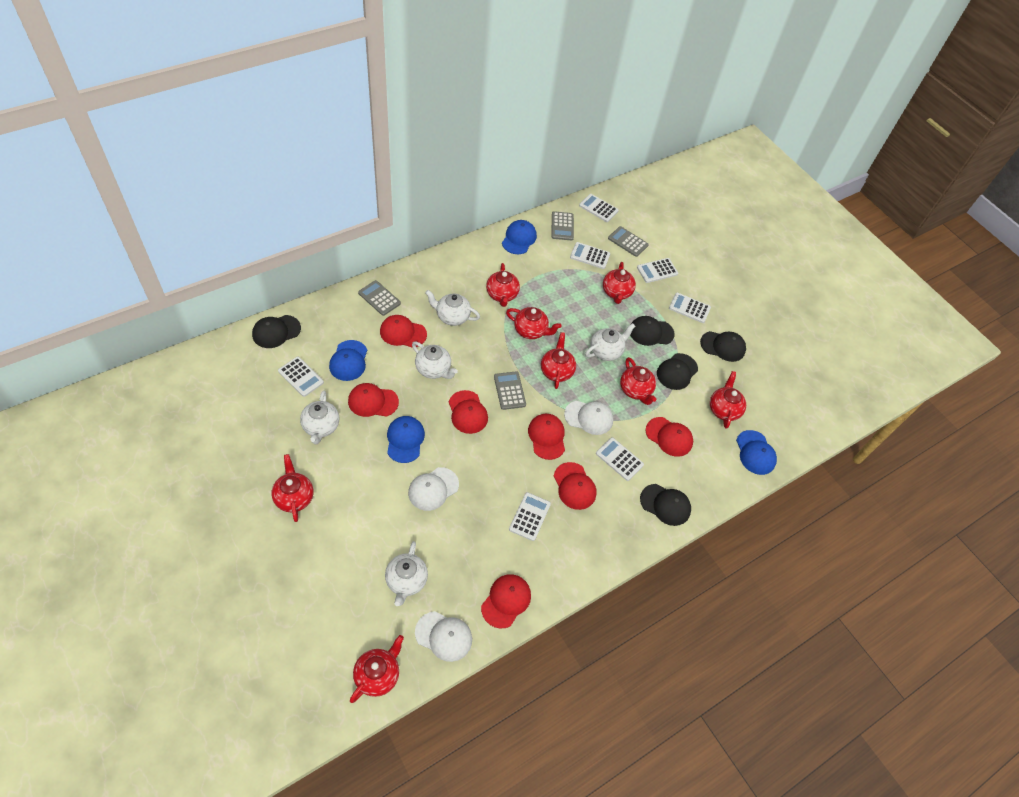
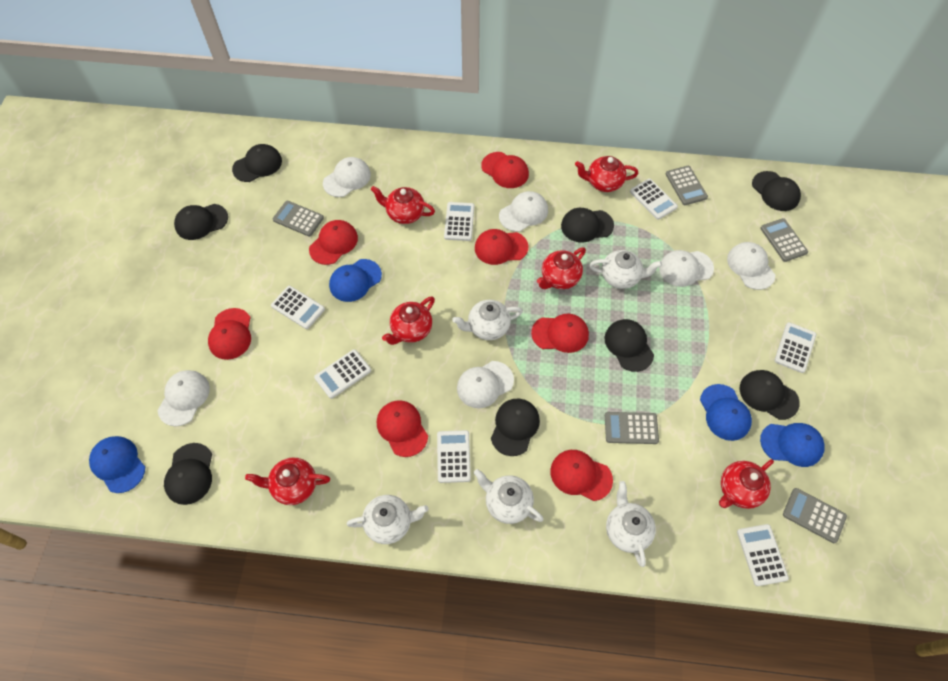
black cap: [252,315,301,348] [630,316,675,346] [640,484,691,526] [657,353,698,390] [700,331,746,362] = 5 -> [164,443,212,505] [174,204,228,240] [232,144,282,182] [491,399,540,456] [561,208,614,243] [604,319,654,372] [739,370,800,420] [752,171,801,211] = 8
grey calculator: [358,280,401,316] [494,371,526,410] [552,211,574,241] [608,226,649,257] = 4 -> [273,201,324,237] [605,412,659,444] [666,166,708,205] [760,218,808,262] [783,488,847,543] = 5
red teapot: [272,454,313,522] [350,635,404,703] [486,263,520,307] [506,307,562,339] [541,332,576,389] [603,262,636,304] [620,357,656,405] [710,371,746,429] = 8 -> [245,457,330,505] [371,186,435,224] [382,296,435,345] [537,247,586,289] [575,156,639,192] [719,459,774,509] = 6
white cap: [408,467,459,511] [415,611,472,662] [564,401,613,435] = 3 -> [158,370,210,426] [323,157,371,197] [457,361,514,408] [499,191,548,232] [659,250,714,287] [727,242,775,290] = 6

